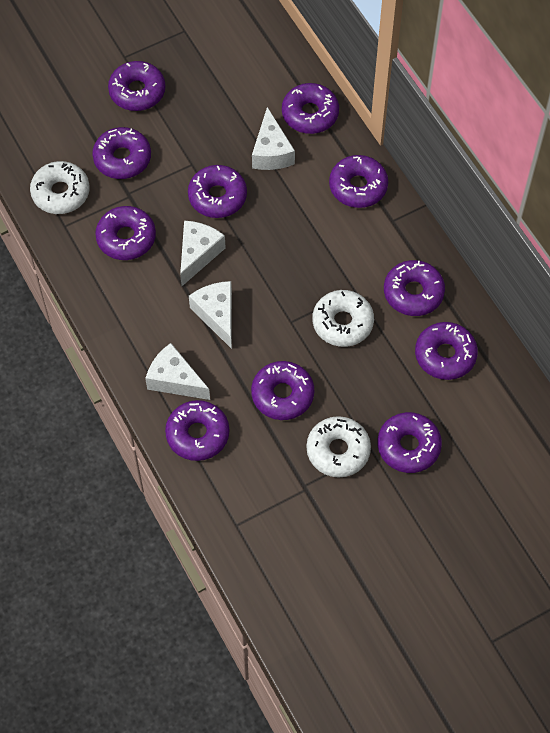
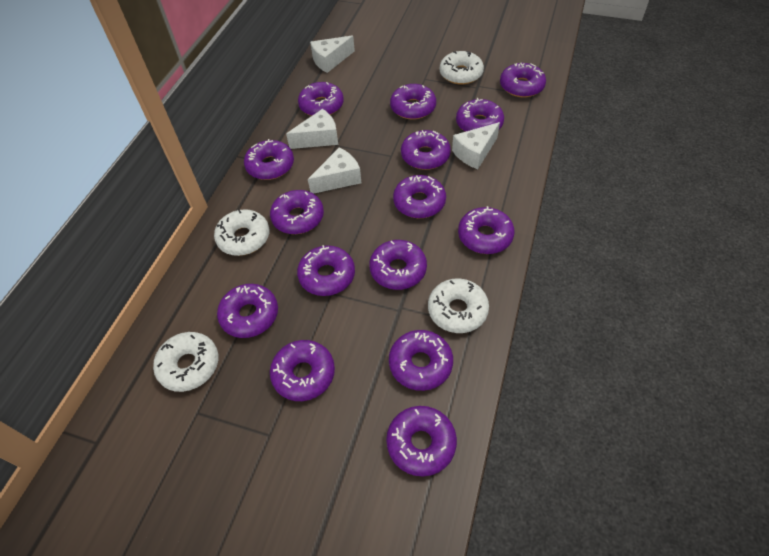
purple donut: [92,127,151,179] [95,206,156,260] [108,61,165,111] [165,400,229,461] [188,165,247,218] [251,361,314,420] [282,83,339,134] [329,155,388,208] [377,412,442,473] [384,260,445,316] [415,322,478,380] = 11 -> [217,284,278,338] [244,139,294,180] [270,190,324,234] [270,340,335,401] [297,245,355,296] [298,82,344,116] [369,240,427,290] [386,406,457,477] [389,330,453,391] [390,84,436,120] [393,175,446,218] [401,130,451,170] [456,98,504,132] [458,206,515,254] [500,63,546,97] = 15
white donut: [30,161,90,214] [307,416,371,477] [313,290,374,347] = 3 -> [153,332,218,392] [214,209,269,256] [428,279,489,333] [440,51,484,85] = 4

